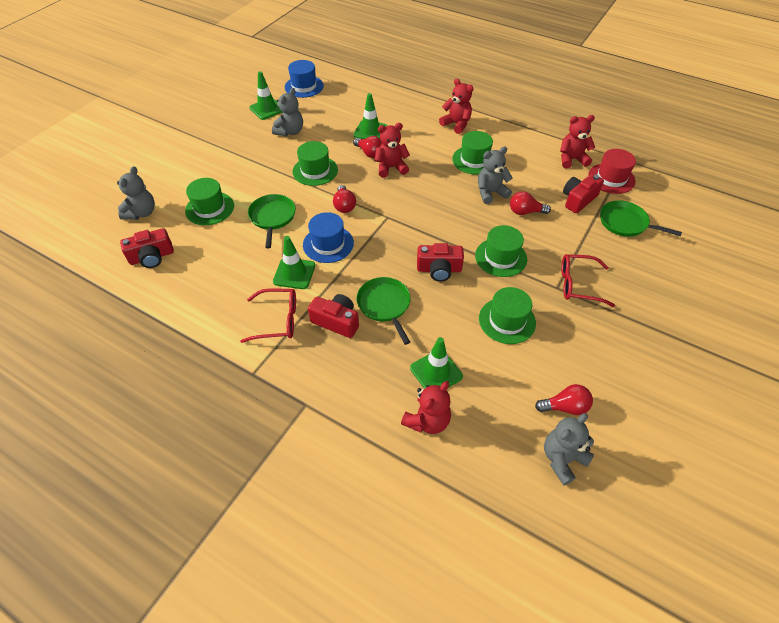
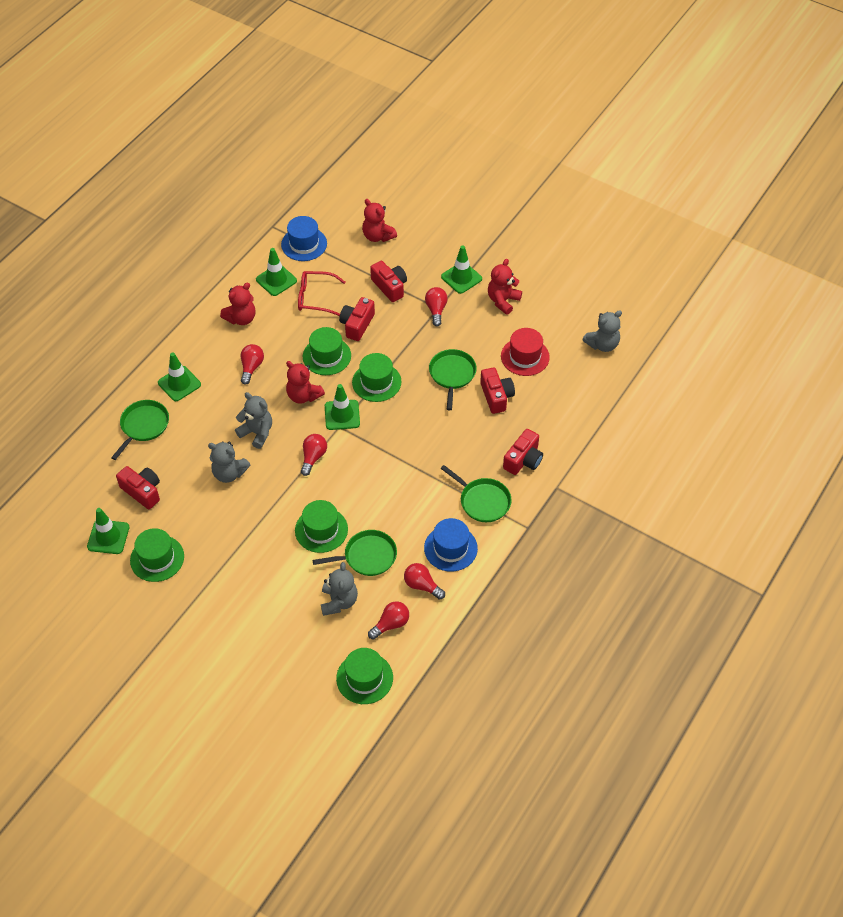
green pan: [248,194,296,249] [356,277,410,345] [600,201,682,237] = 3 -> [111,400,169,460] [312,530,397,576] [429,349,477,410] [441,465,512,522] = 4
green traffic cone: [249,71,282,120] [273,236,315,289] [353,93,388,139] [410,337,463,388] = 4 -> [87,508,129,554] [158,352,201,401] [256,248,297,296] [325,384,360,430] [441,245,482,294] = 5
red camera: [120,228,174,268] [308,294,359,338] [417,243,464,282] [563,174,604,213] = 4 -> [116,466,160,509] [339,297,375,341] [370,261,407,302] [480,367,515,414] [503,429,543,475] = 5
red glasses: [240,289,296,343] [561,254,615,307] = 2 -> [298,271,346,316] = 1
red light bulb: [333,185,356,213] [353,136,382,158] [510,191,551,215] [535,384,593,415] = 4 -> [241,344,264,385] [301,434,327,476] [368,601,409,640] [404,563,445,600] [425,287,448,326] = 5

